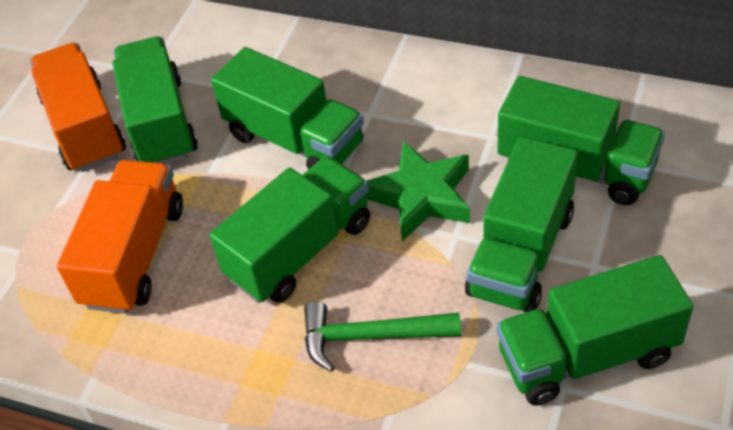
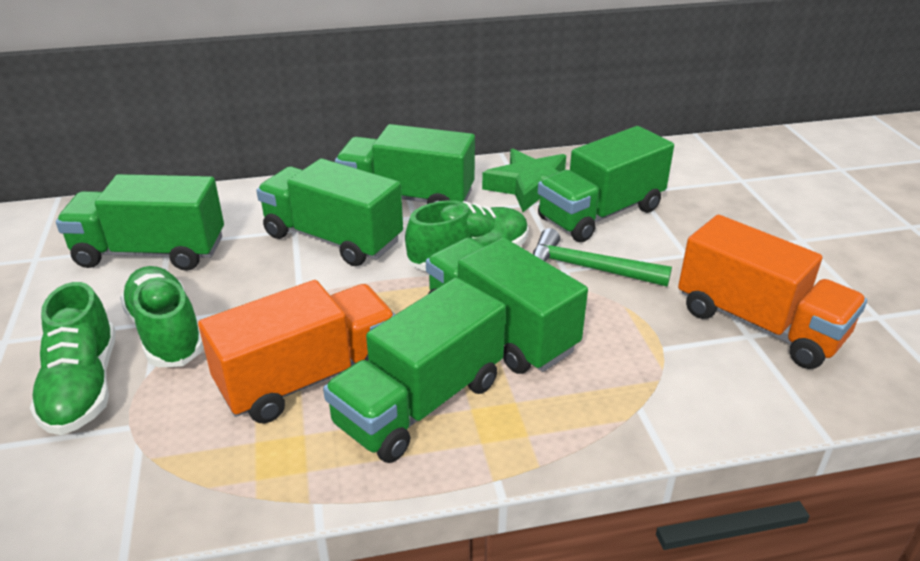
green shoe: none = 0 -> [30,282,116,435] [120,266,204,367] [405,200,529,271] = 3

